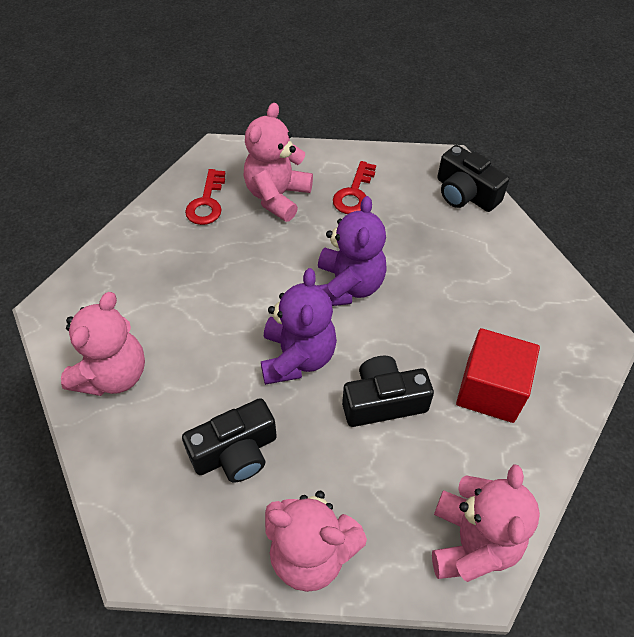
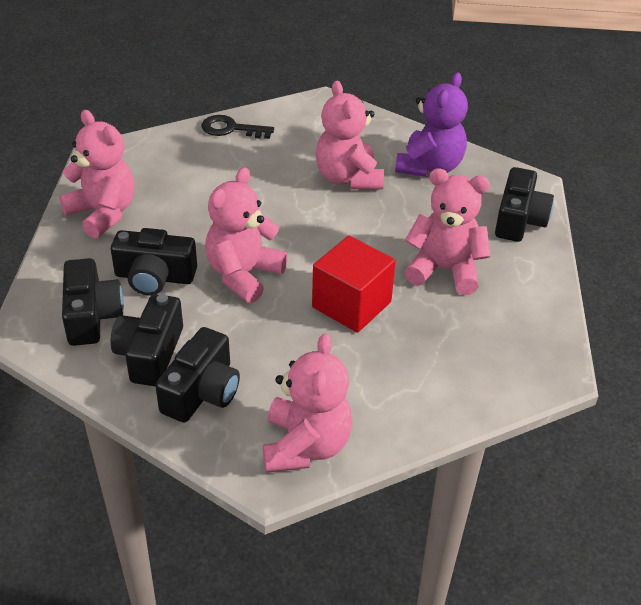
black camera: [182,398,277,483] [342,356,434,427] [437,145,510,212] = 3 -> [62,258,124,346] [111,228,197,296] [111,294,183,386] [155,327,240,423] [495,167,554,242] = 5
black key: none = 0 -> [202,115,274,139] = 1
pink teddy bear: [61,292,145,396] [243,103,313,222] [265,491,367,592] [432,464,540,582] = 4 -> [59,110,135,238] [205,167,288,303] [263,333,353,473] [315,81,384,189] [404,168,490,295] = 5
purple teddy bear: [261,268,337,385] [317,196,387,306] = 2 -> [395,72,468,177] = 1
red key: [185,169,225,225] [333,161,376,214] = 2 -> none = 0

